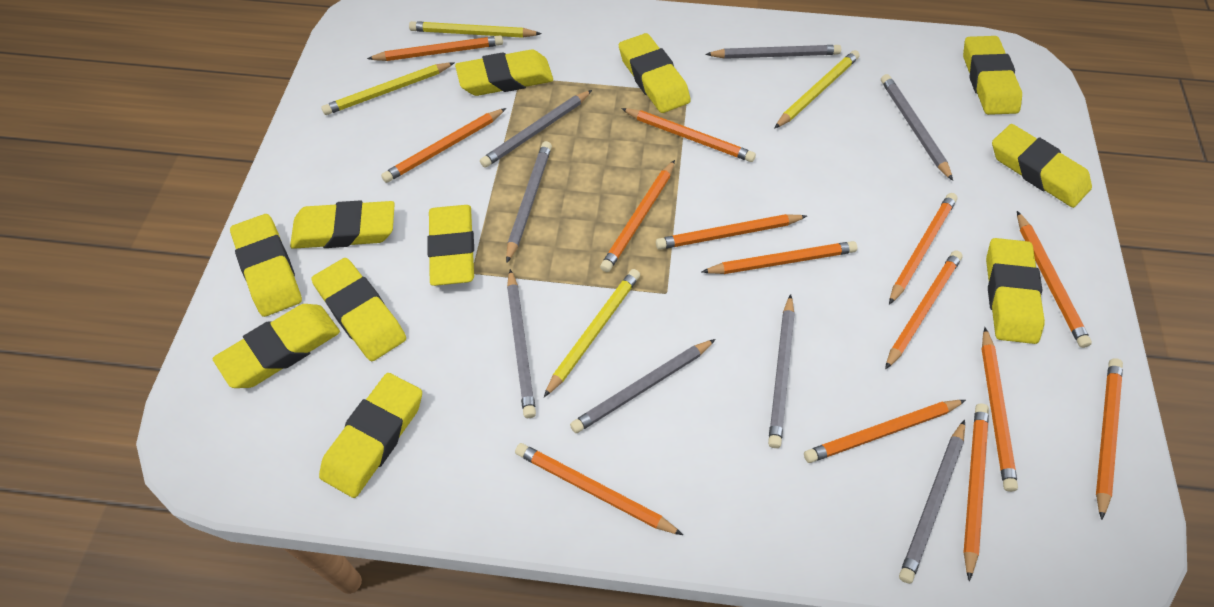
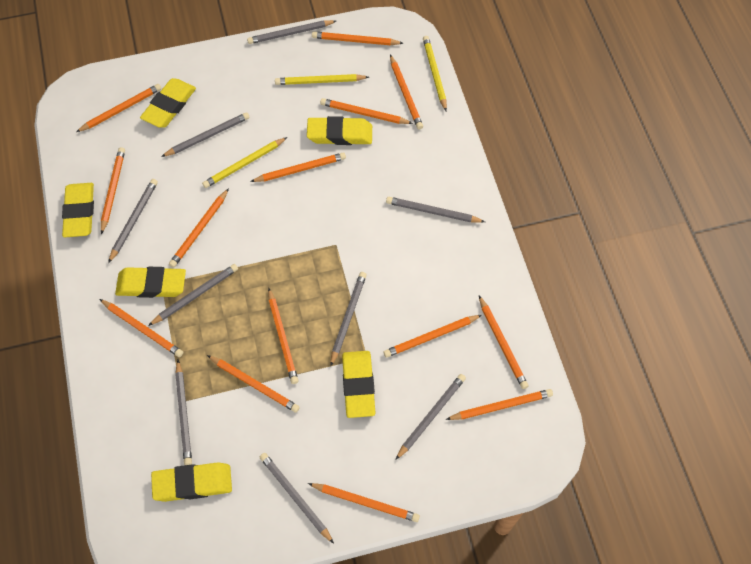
grey pencil: [480,90,592,168] [506,141,552,263] [507,269,536,418] [570,339,716,433] [705,45,841,59] [768,294,795,448] [881,74,953,181] [899,420,965,584] = 8 -> [108,179,158,263] [148,264,238,326] [161,112,249,157] [175,360,192,465] [247,20,336,44] [260,453,334,544] [330,272,367,367] [386,197,485,223] [395,374,466,460] = 9
yellow eraser: [213,304,340,388] [230,214,302,317] [290,200,395,249] [311,258,406,361] [319,373,422,498] [427,205,474,286] [455,49,553,96] [619,33,691,113] [963,36,1022,115] [986,238,1045,344] [992,124,1092,208] = 11 -> [62,183,94,237] [115,267,186,298] [140,78,196,128] [151,462,232,502] [307,116,372,145] [342,351,376,418] = 6
yellow pencil: [321,62,455,115] [409,21,542,38] [544,269,640,397] [774,50,860,129] = 4 -> [202,137,287,188] [275,74,369,85] [423,36,447,111] = 3

